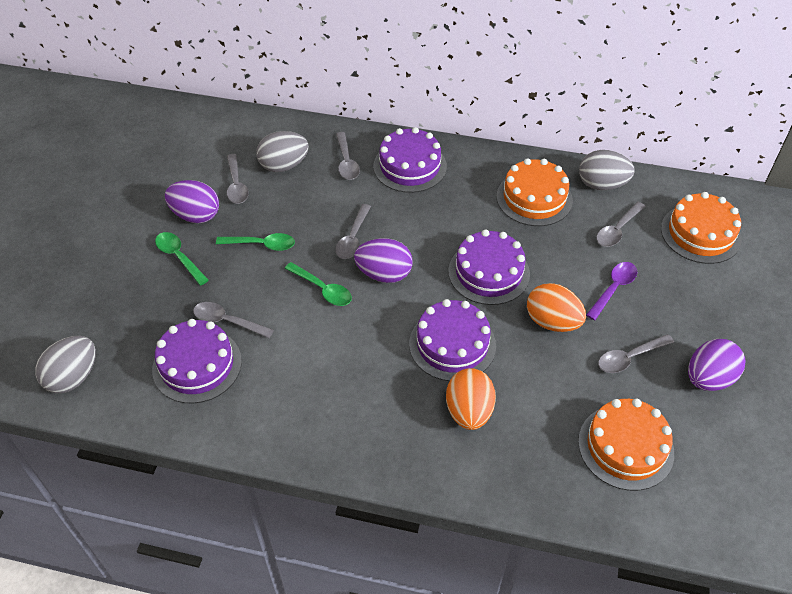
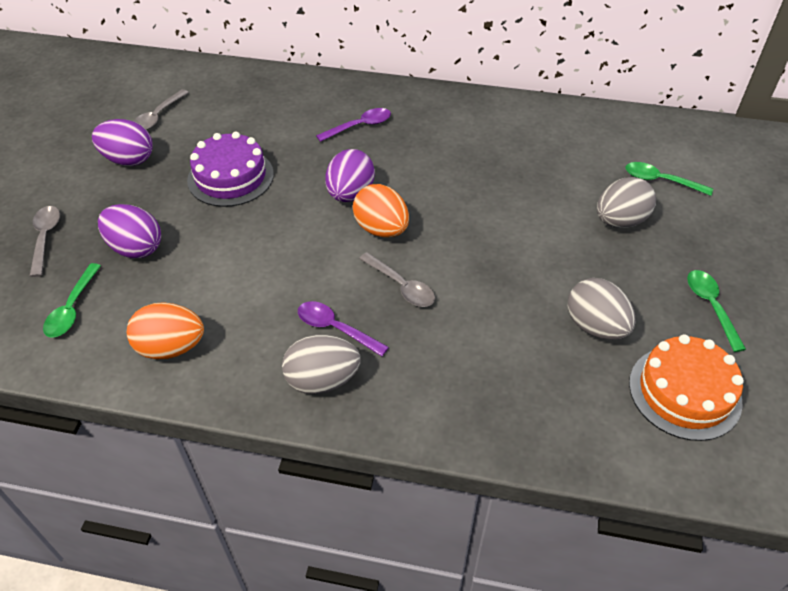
grey spoon: [193,302,274,338] [227,154,249,204] [335,204,371,259] [336,132,360,180] [596,202,646,247] [598,334,674,373] = 6 -> [30,206,60,277] [133,89,189,130] [359,252,435,307] = 3
orange cake: [496,158,573,226] [578,399,674,491] [661,192,741,264] = 3 -> [629,334,744,441] = 1
purple cake: [152,319,242,404] [373,127,447,193] [409,299,496,381] [448,229,530,305] = 4 -> [187,132,274,207] = 1
purple spoon: [586,262,637,320] = 1 -> [298,301,389,356] [316,108,391,142] = 2

